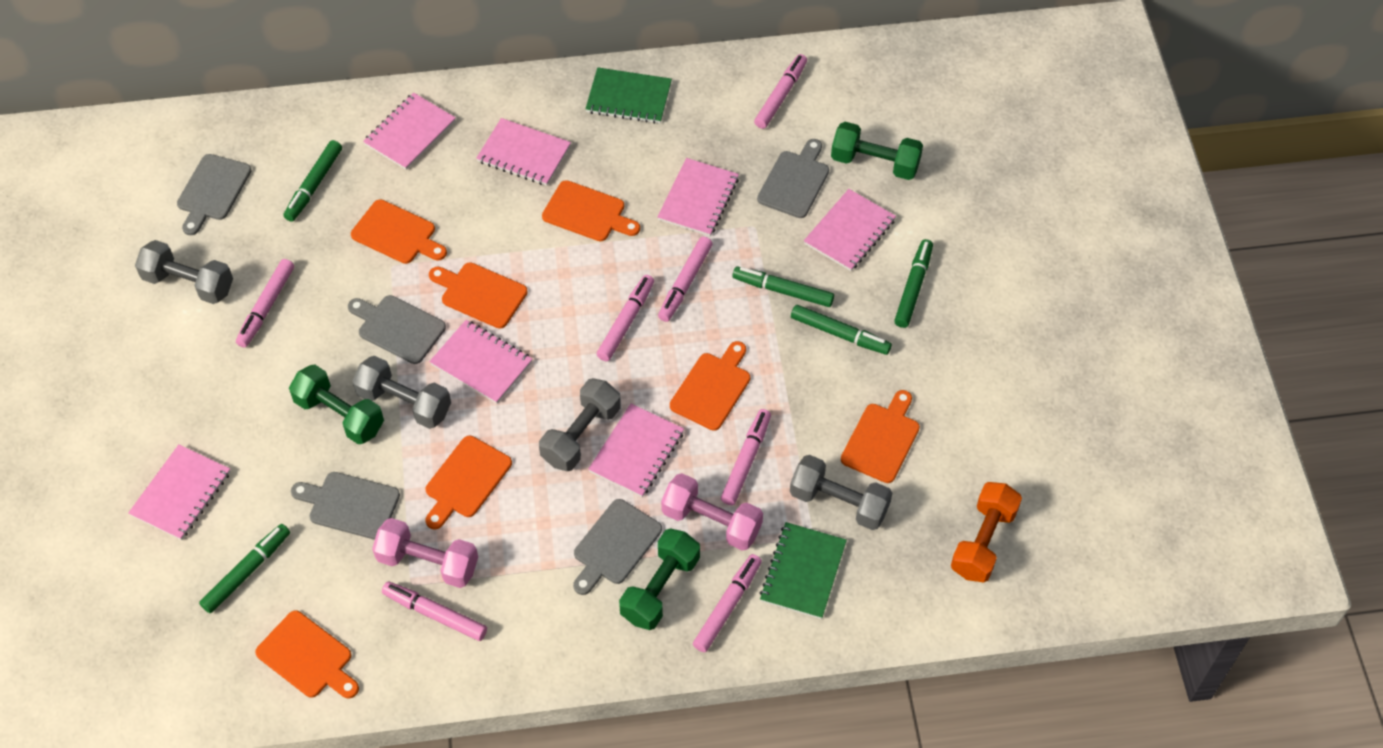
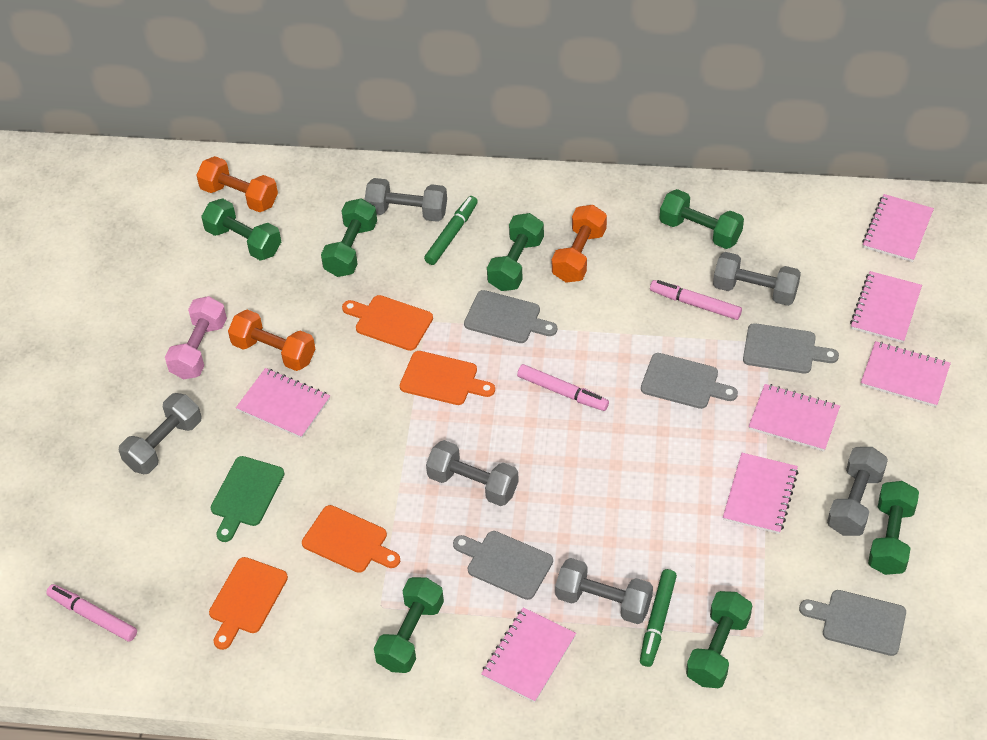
green cutting board: none = 0 -> [211,456,285,542] = 1
green dumbbell: [289,365,384,444] [619,528,700,630] [831,122,923,180] = 3 -> [201,199,281,260] [321,198,377,277] [374,577,444,673] [487,213,544,291] [660,189,744,249] [686,591,752,688] [868,481,919,575] = 7
green marker: [199,524,290,613] [283,140,342,222] [733,266,834,307] [791,305,892,355] [894,239,933,328] = 5 -> [424,196,478,265] [640,569,677,667] = 2
green notebook: [585,67,672,124] [760,522,847,619] = 2 -> none = 0
grey dumbbell: [135,240,233,304] [352,356,451,429] [539,378,621,471] [790,455,892,530] = 4 -> [119,393,202,474] [364,178,447,222] [426,440,519,506] [555,558,653,624] [713,252,801,306] [827,447,888,536] = 6
orange cutting board: [255,611,359,698] [351,199,447,264] [425,436,512,529] [429,262,528,329] [542,180,640,241] [670,341,750,431] [841,390,920,483] = 7 -> [209,557,288,650] [302,505,400,573] [342,295,433,351] [400,351,495,405] = 4
orange dumbbell: [951,482,1022,582] = 1 -> [196,156,278,212] [228,309,315,371] [552,205,607,283] = 3
pink dumbbell: [372,518,478,588] [661,473,763,551] = 2 -> [165,296,227,379] = 1
pink marker: [236,259,294,348] [382,581,487,641] [597,275,654,361] [658,237,713,322] [693,554,762,652] [721,409,771,505] [754,54,807,129] = 7 -> [46,584,137,642] [517,364,609,411] [650,280,742,320] = 3

